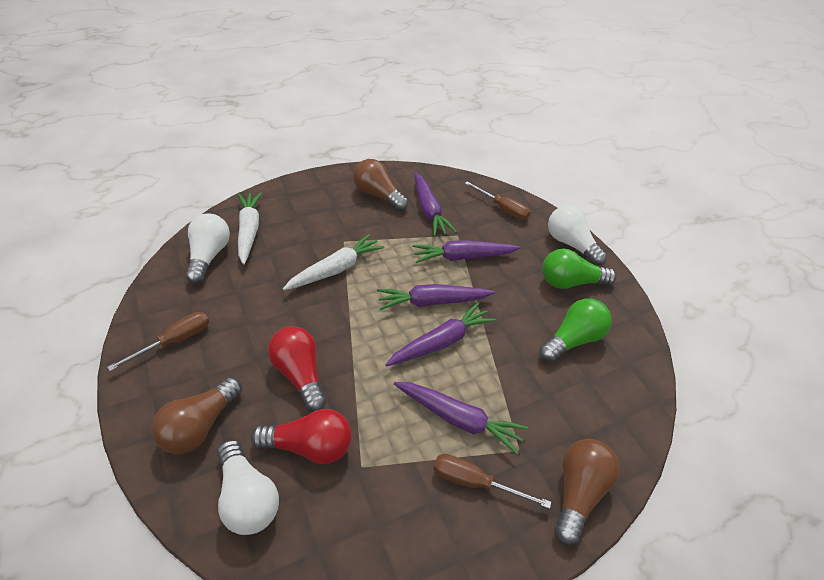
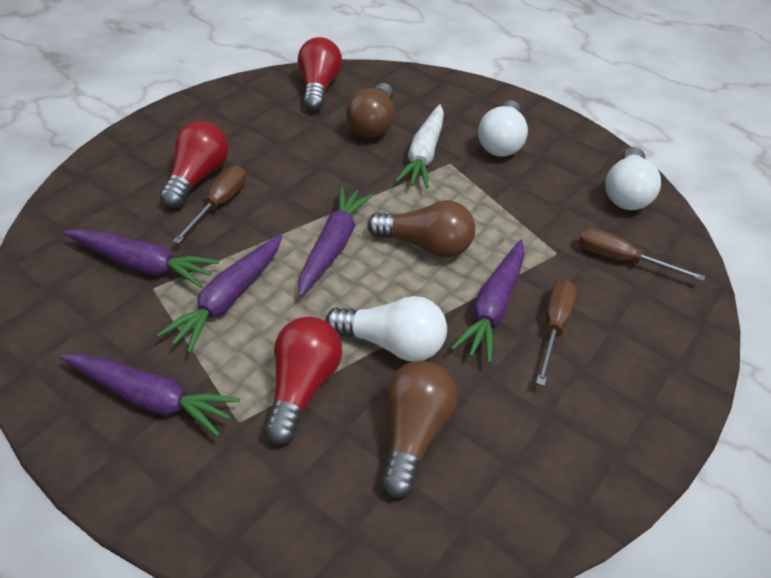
green light bulb: [539,298,612,362] [542,249,616,289] = 2 -> none = 0
red light bulb: [251,409,352,464] [268,326,327,412] = 2 -> [160,121,229,208] [264,317,342,445] [298,37,342,111] = 3
white carrot: [238,192,262,265] [283,234,385,290] = 2 -> [395,104,444,188] = 1

